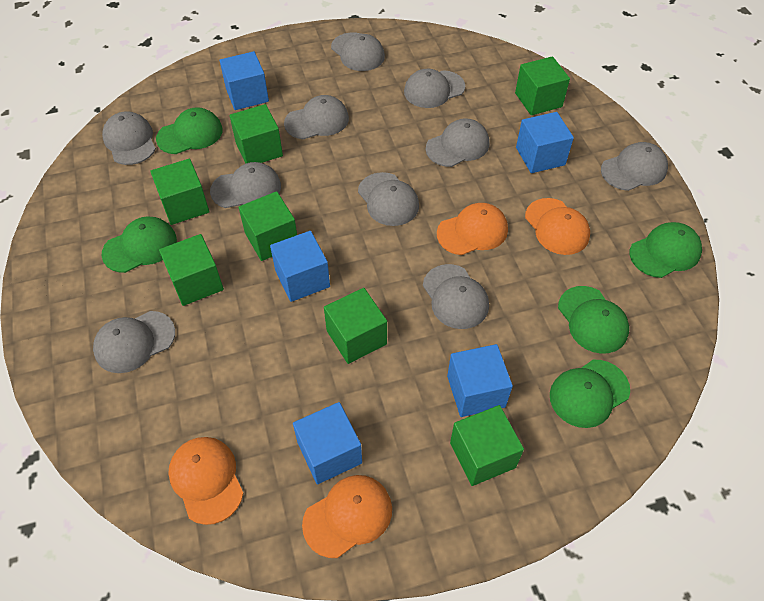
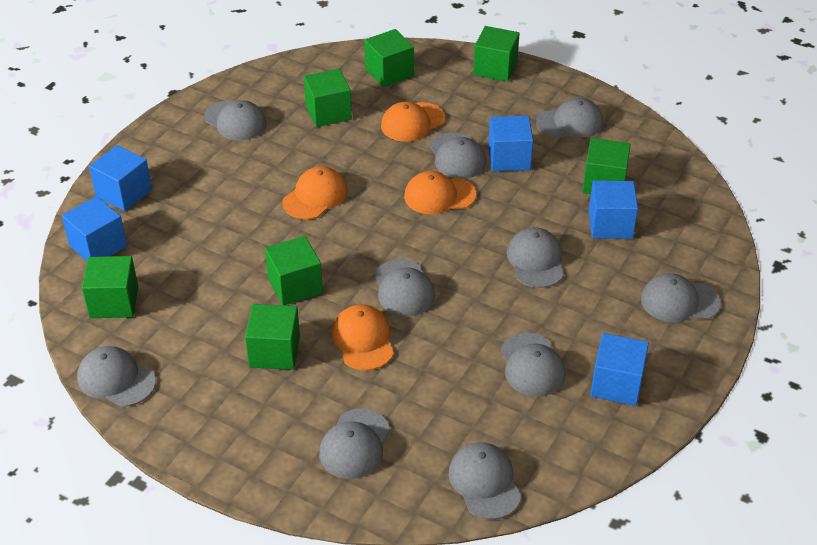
green cap: [102,216,177,273] [156,107,223,154] [550,360,630,428] [558,286,629,354] [630,222,702,278] = 5 -> none = 0

